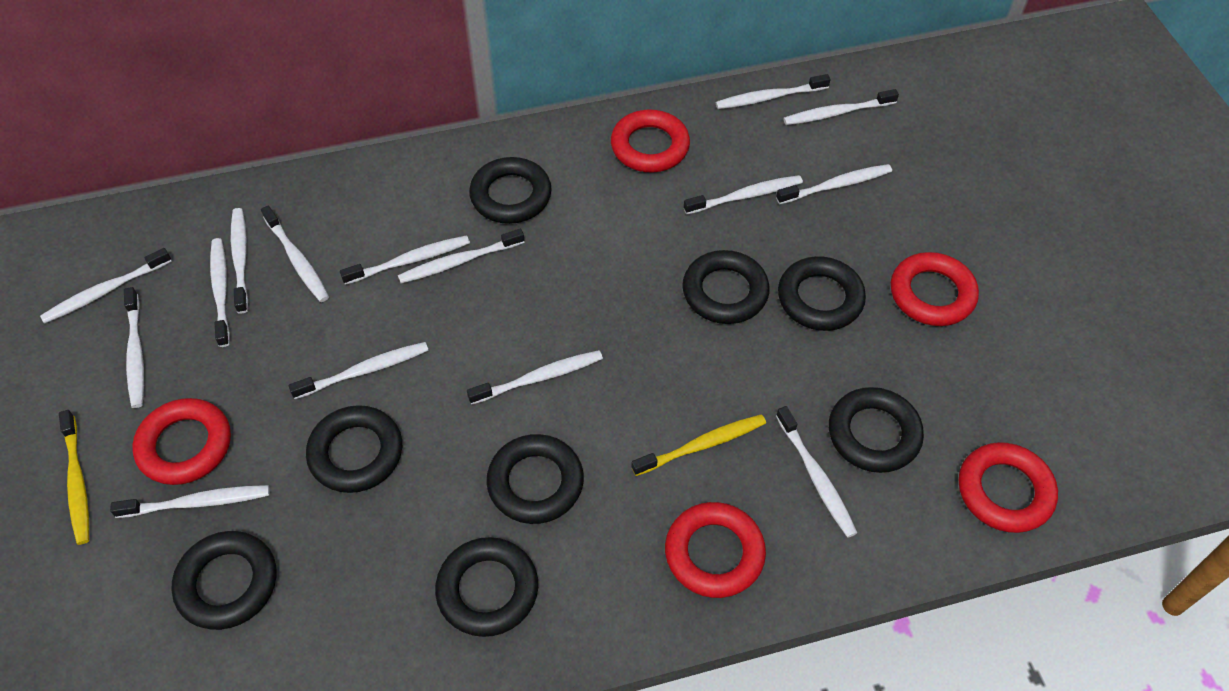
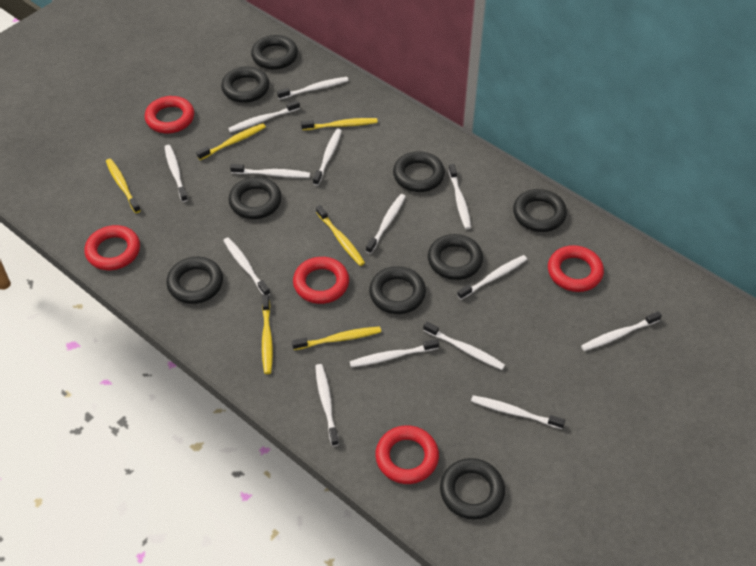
black ring: [172,531,276,630] [306,405,402,493] [435,537,538,637] [469,157,552,224] [486,434,584,524] [682,250,770,324] [778,256,866,331] [829,387,924,473] = 8 -> [166,257,223,304] [221,66,270,103] [229,177,282,219] [251,35,298,70] [369,266,426,314] [393,151,445,192] [428,234,483,280] [440,458,505,520] [513,189,567,232] = 9
white toothbrush: [40,248,172,324] [110,485,270,518] [124,287,144,408] [210,238,230,347] [231,208,248,314] [261,205,329,302] [289,342,429,399] [340,235,470,285] [398,229,524,284] [467,350,603,405] [684,175,803,214] [716,74,831,109] [776,164,892,204] [776,406,857,537] [783,89,899,125] = 15 -> [165,145,188,202] [223,237,270,295] [228,100,300,133] [230,164,310,178] [277,77,349,100] [313,129,342,186] [315,364,339,446] [350,339,439,367] [366,194,406,254] [423,321,505,370] [448,164,471,229] [457,255,527,300] [471,395,565,429] [581,311,662,351] = 14
yellow toothbrush: [59,410,89,545] [631,414,766,476] = 2 -> [106,159,141,213] [196,123,266,160] [262,295,273,374] [292,326,381,350] [301,118,378,130] [316,205,365,266] = 6

